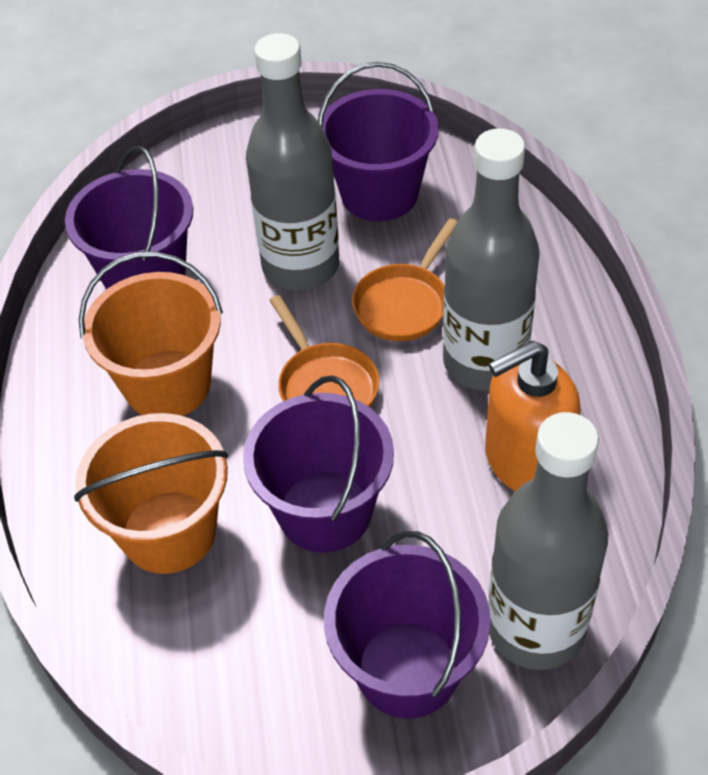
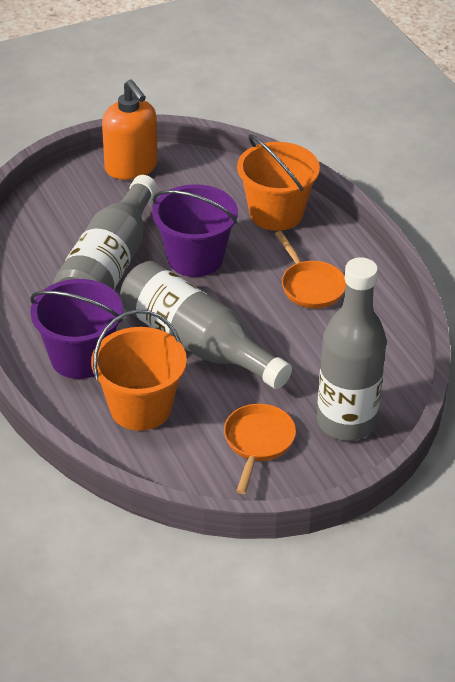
purple bucket: [65,146,193,290] [243,375,394,553] [318,62,439,221] [324,531,491,719] = 4 -> [30,279,123,379] [152,184,238,277] = 2

